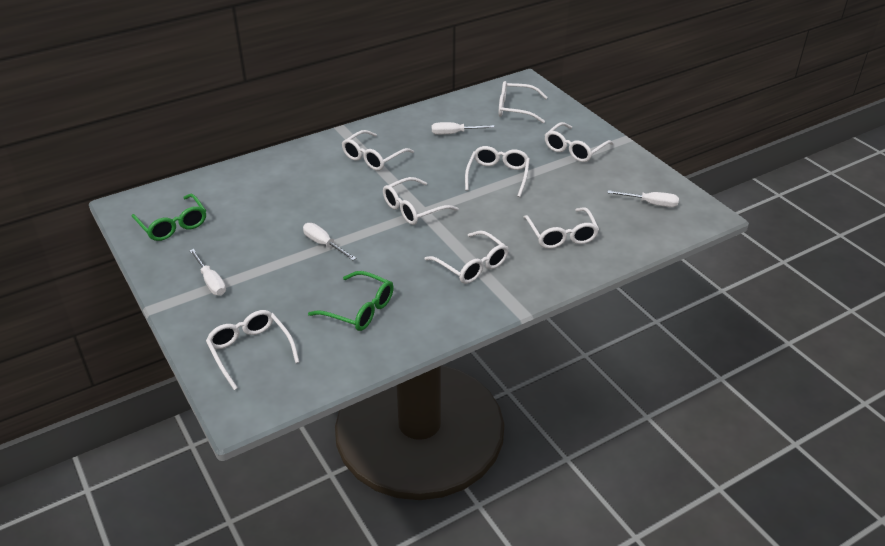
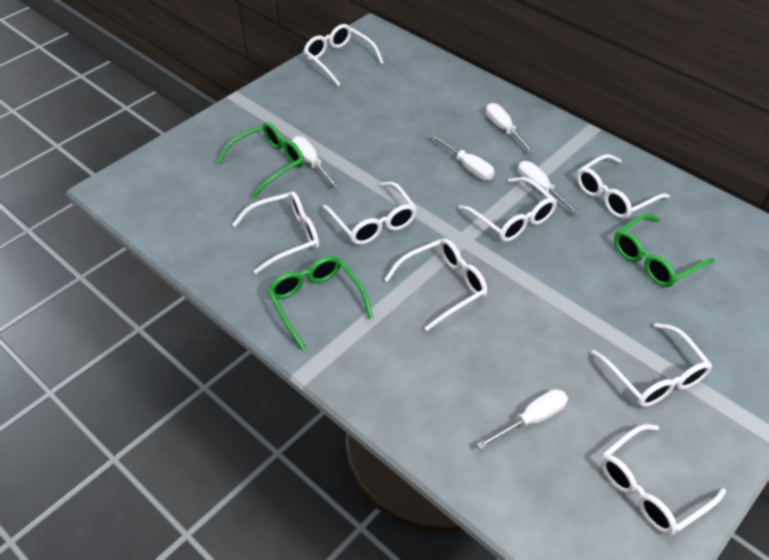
green glasses: [132,194,206,241] [308,271,394,331] = 2 -> [217,122,304,198] [268,256,373,351] [614,214,714,287] = 3
white screwdriver: [189,249,226,296] [303,223,356,260] [432,122,495,135] [608,190,679,207] = 4 -> [292,136,339,188] [431,134,495,180] [476,389,568,450] [486,103,535,153] [518,161,581,215] = 5

